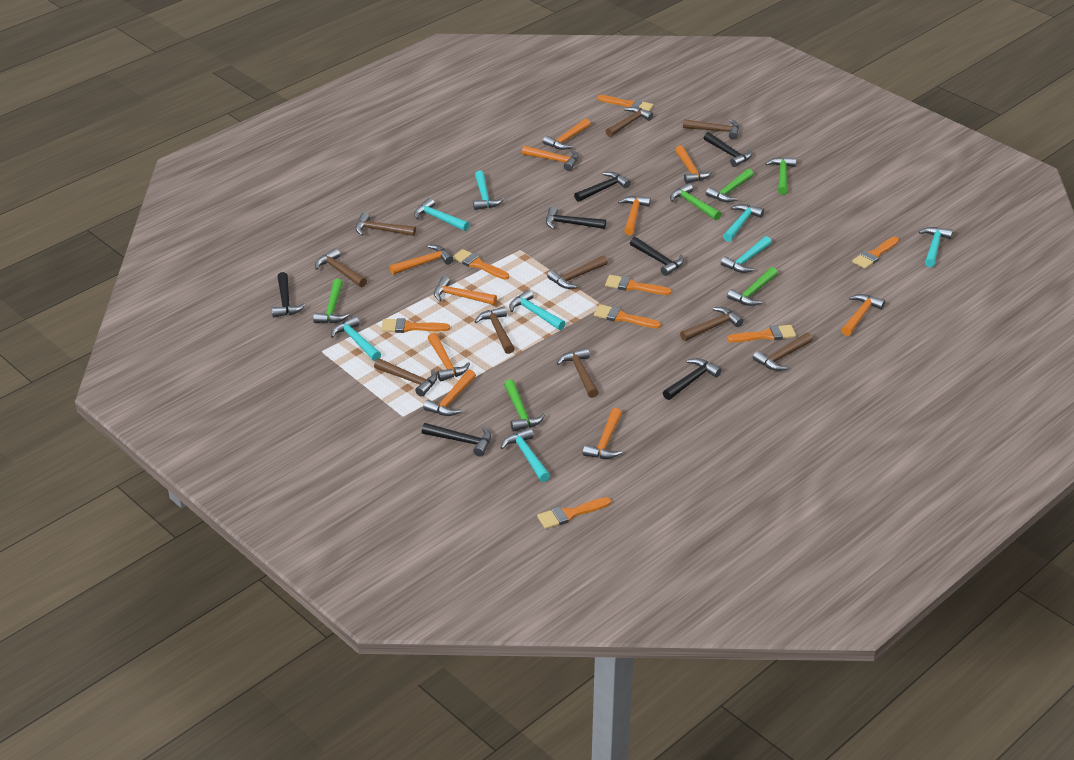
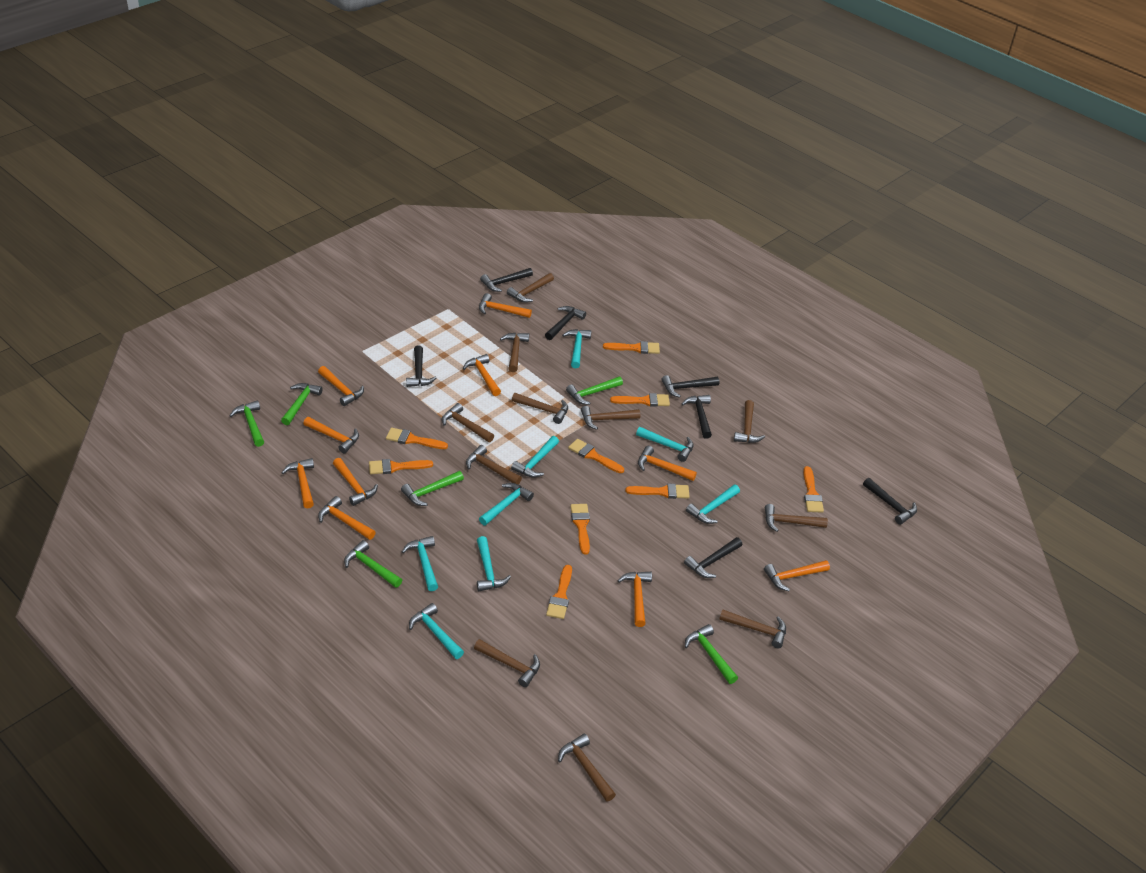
brown hammer: [315,248,367,287] [355,212,416,236] [374,358,437,397] [475,307,515,354] [547,255,608,289] [557,348,599,398] [606,107,653,137] [680,307,744,341] [683,119,739,140] [753,333,813,371] = 10 -> [442,403,494,442] [466,445,522,484] [474,639,540,687] [500,333,529,372] [507,273,554,303] [512,393,568,424] [558,734,616,802] [581,406,640,430] [719,610,786,648] [734,400,765,443] [765,504,828,532] = 11
orange brush: [381,318,450,333] [453,249,509,279] [537,497,611,529] [594,304,661,328] [597,95,653,111] [605,275,672,295] [727,325,796,342] [852,237,899,269] = 8 -> [369,459,433,474] [386,428,448,449] [546,565,572,619] [568,439,624,473] [570,504,590,555] [603,341,660,354] [610,393,670,407] [625,483,690,499] [803,466,824,513] = 9

